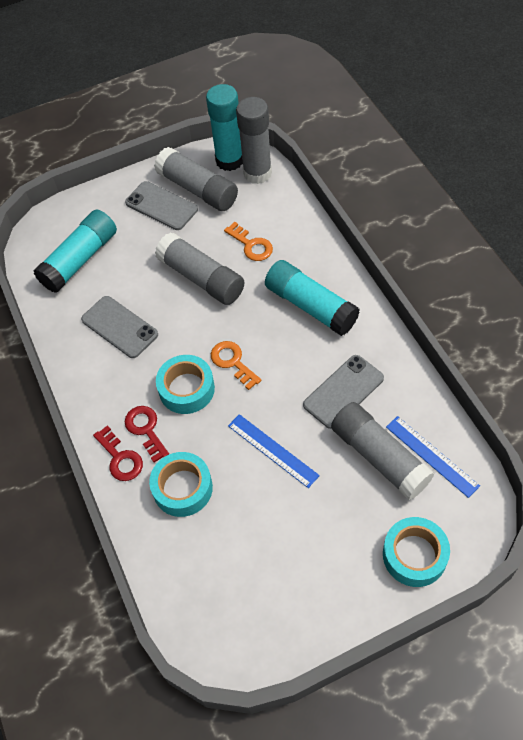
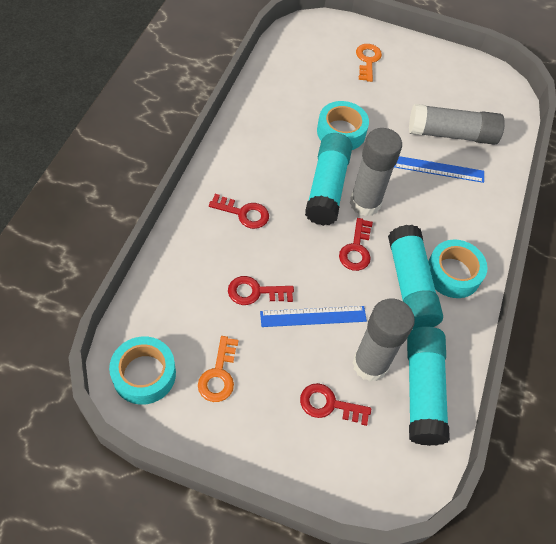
grey glue stick: [154,147,238,211] [155,232,245,305] [236,97,272,184] [331,402,434,500] = 4 -> [350,128,402,217] [352,299,415,382] [409,104,505,145] = 3
grey phone: [81,296,158,358] [125,181,198,230] [303,355,384,429] = 3 -> none = 0
red key: [93,425,143,481] [125,406,169,463] = 2 -> [209,194,269,229] [228,276,294,305] [300,383,371,426] [339,218,373,271] = 4

